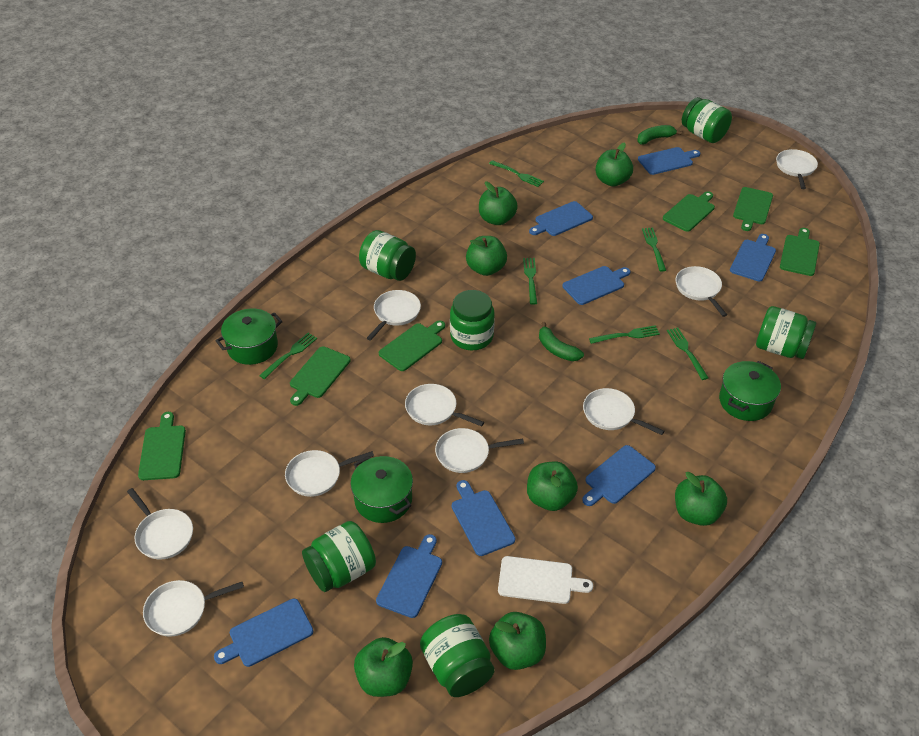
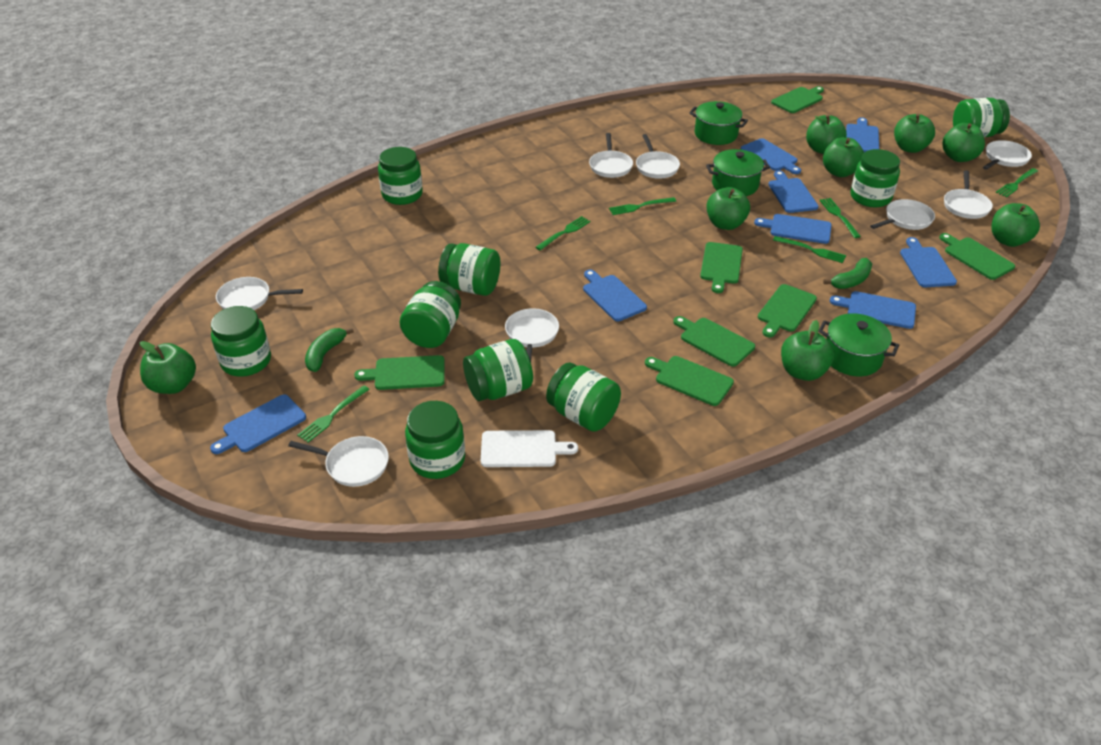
green apple: [354,637,413,697] [466,236,507,276] [479,181,518,225] [489,612,546,670] [527,461,578,511] [595,142,633,187] [675,472,727,526] = 7 -> [140,341,196,394] [706,187,750,230] [781,320,834,381] [806,115,847,154] [823,137,864,177] [894,114,935,153] [942,123,985,162] [991,203,1040,247] = 8
green cutting board: [138,412,186,480] [290,346,351,406] [379,320,445,371] [663,191,715,232] [733,187,773,231] [780,228,820,276] = 6 -> [354,355,445,390] [645,356,734,406] [673,316,755,367] [700,242,743,293] [758,284,817,337] [771,86,824,113] [939,233,1015,280] = 7
green jar: [302,521,376,592] [359,230,416,281] [420,614,495,697] [450,290,495,350] [682,97,732,143] [756,306,816,359] = 6 -> [211,306,271,377] [378,147,423,205] [399,281,461,348] [405,401,465,479] [438,243,500,296] [463,339,533,401] [546,362,621,432] [850,149,900,207] [953,98,1010,137] = 9
white pan: [127,488,193,560] [143,580,244,637] [285,450,374,497] [367,290,421,340] [405,384,484,427] [435,428,524,473] [583,388,664,435] [676,266,727,317] [776,149,818,189] = 9 -> [216,277,303,310] [288,436,389,487] [505,308,559,362] [589,133,633,178] [636,134,680,179] [870,199,935,230] [944,170,993,219] [983,140,1032,170] = 8

